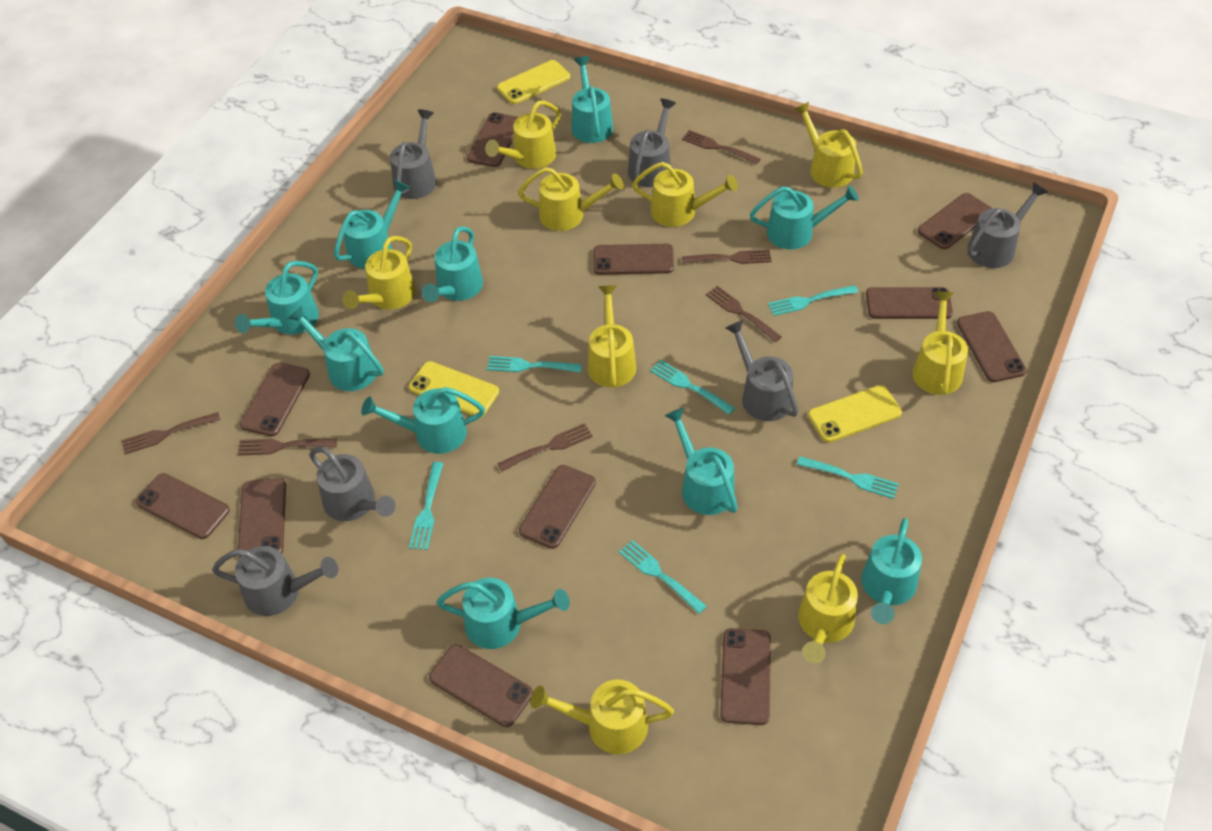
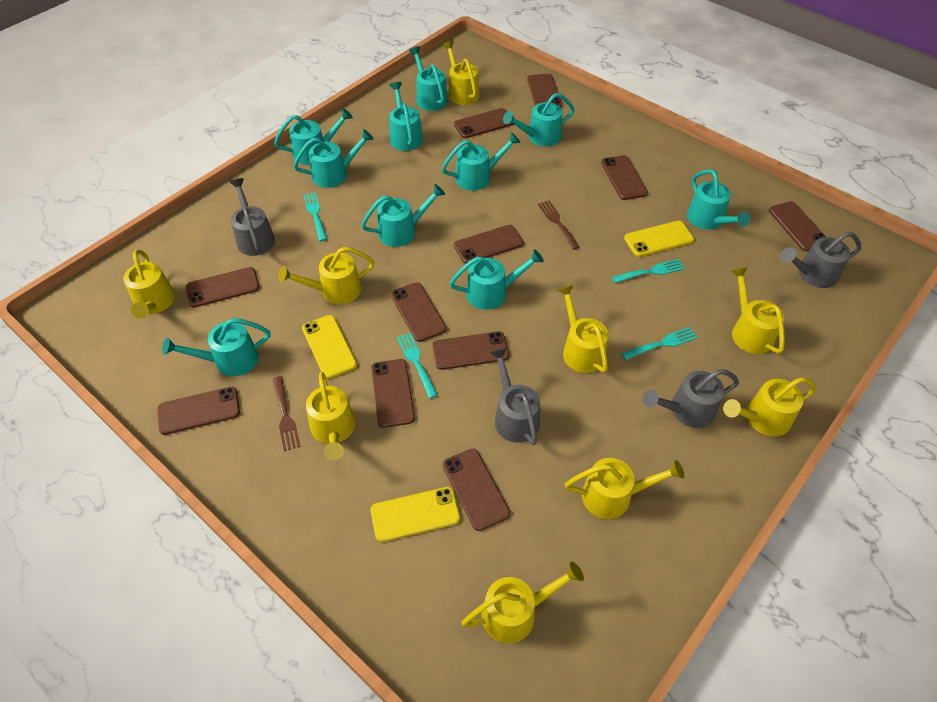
brown fork: [121,412,220,454] [237,439,337,456] [497,423,593,471] [682,130,760,164] [682,249,772,264] [706,286,782,342] = 6 -> [273,376,300,451] [538,200,579,250] = 2
grey watering can: [212,546,338,616] [309,447,396,521] [390,109,437,199] [628,99,676,187] [726,320,798,421] [967,182,1048,268] = 6 -> [230,178,275,256] [490,348,540,445] [643,369,739,428] [780,232,861,288] = 4
turquoise fork: [409,462,444,550] [487,356,582,373] [619,540,707,614] [650,360,735,415] [768,285,858,316] [797,456,899,499] = 6 -> [303,192,327,241] [396,333,438,398] [612,259,685,283] [621,327,698,360] = 4

